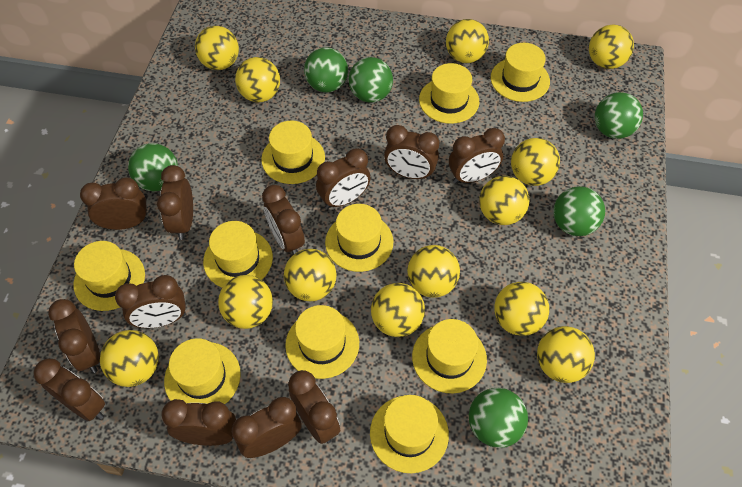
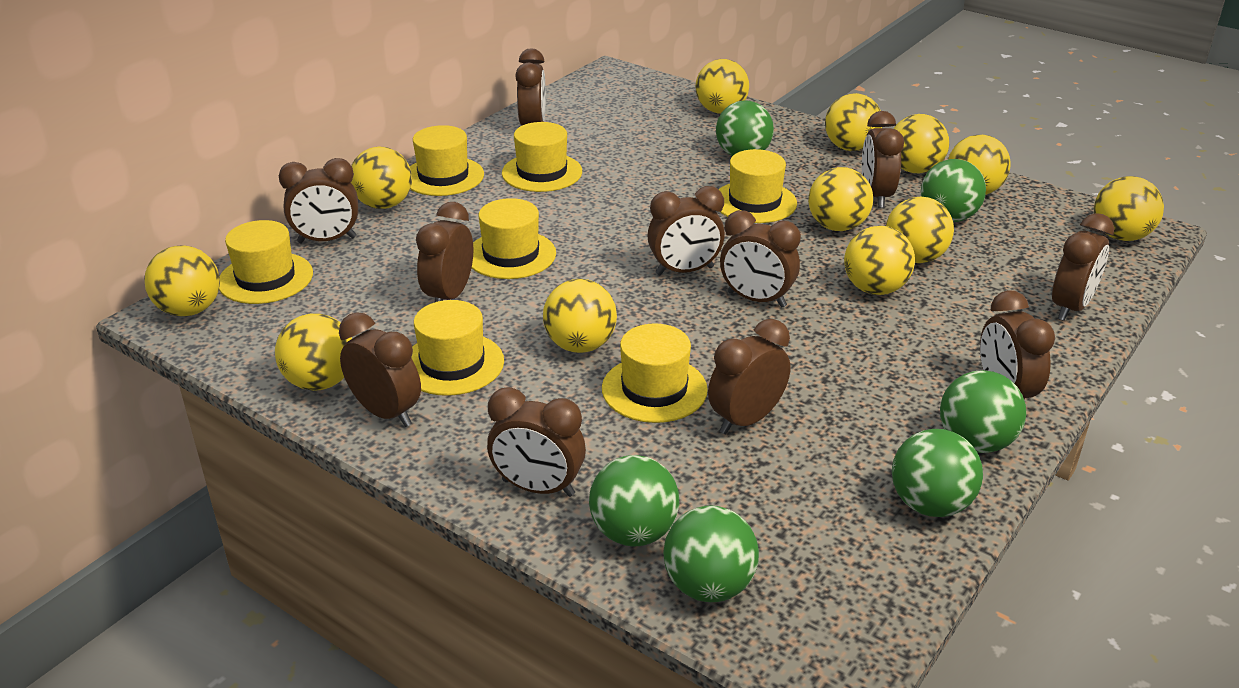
brown clock: [33,359,105,421] [48,299,100,373] [80,177,148,230] [115,275,186,328] [157,165,193,240] [161,399,236,446] [232,397,302,458] [262,185,305,255] [288,370,340,444] [316,148,371,209] [384,125,439,180] [449,128,505,184] = 12 -> [279,158,358,243] [339,312,421,427] [416,202,473,302] [487,387,586,497] [515,48,546,125] [648,186,725,275] [708,319,791,434] [720,210,801,307] [862,111,904,208] [980,290,1055,399] [1052,213,1114,321] = 11
yellow ball: [100,330,159,387] [195,26,239,70] [218,275,273,329] [235,57,280,102] [284,249,337,301] [371,283,425,337] [407,245,460,298] [446,19,489,63] [479,176,530,225] [494,282,549,336] [511,138,560,186] [537,326,595,383] [589,24,634,69] = 13 -> [144,245,220,316] [275,313,352,391] [351,147,412,209] [543,279,617,353] [695,59,749,114] [808,167,873,231] [825,93,882,151] [844,226,915,295] [886,197,954,263] [894,114,949,173] [948,135,1011,195] [1094,176,1164,241] = 12
yellow hat: [73,241,145,311] [164,338,241,404] [203,221,273,288] [261,121,325,184] [285,305,359,379] [325,204,393,272] [370,395,449,473] [412,319,487,393] [419,63,479,124] [491,43,550,102] = 10 -> [219,220,313,304] [410,125,484,196] [411,300,504,396] [472,198,556,279] [502,122,582,192] [602,324,708,423] [719,149,797,223] = 7

